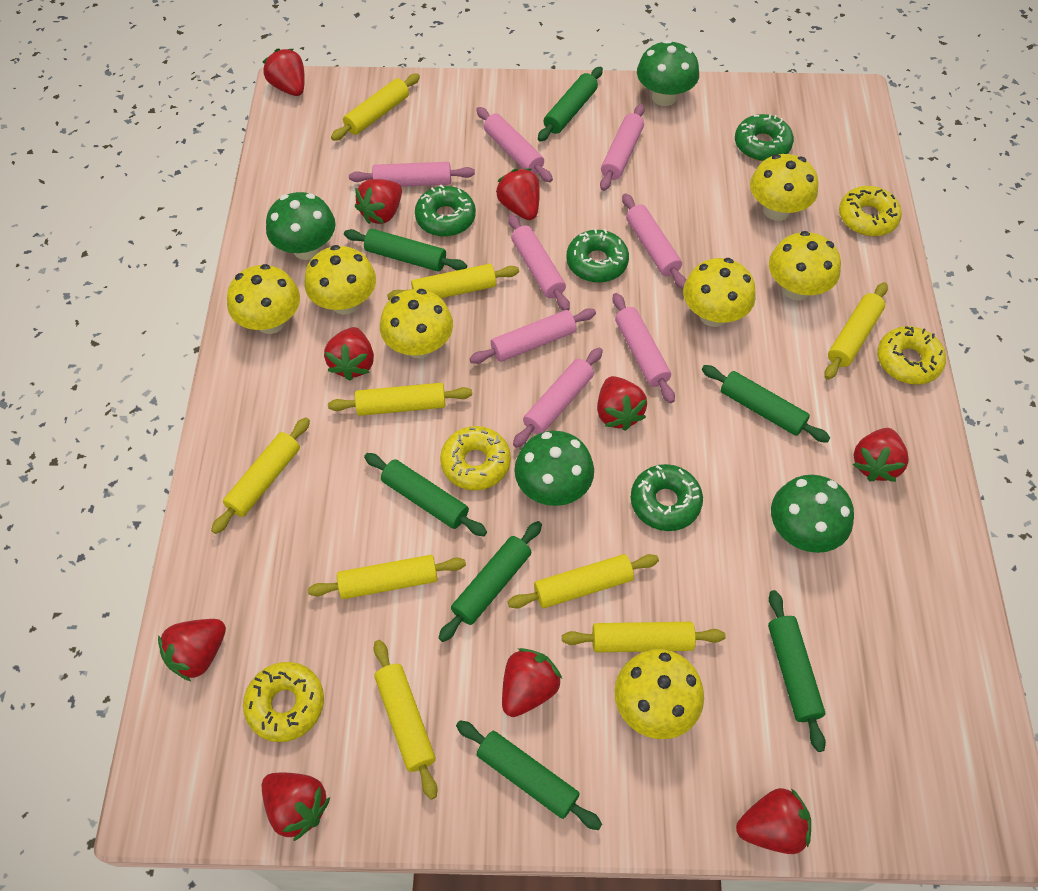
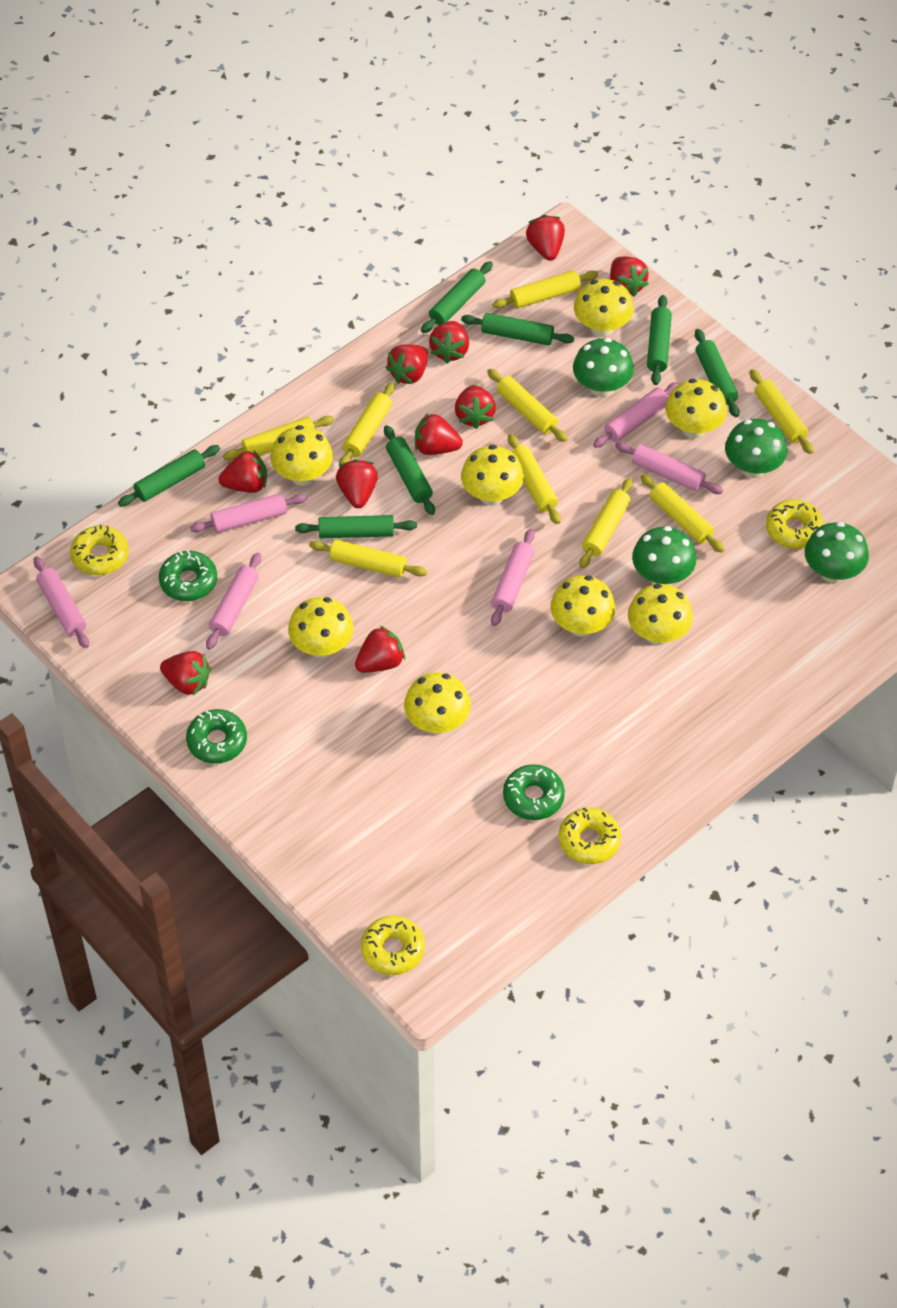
green donut: [415,185,476,237] [566,229,629,283] [631,464,703,531] [735,114,794,161] = 4 -> [159,550,217,601] [186,709,247,763] [503,764,565,820] = 3
pink rolling pin: [349,162,475,187] [469,308,596,364] [476,107,553,182] [508,214,570,311] [513,348,603,448] [600,104,645,191] [612,293,675,403] [622,193,686,289] = 8 -> [34,556,89,648] [190,493,307,533] [206,553,261,650] [491,529,535,626] [593,382,679,448] [615,442,723,494] = 6
yellow mushroom: [227,264,300,334] [304,245,376,315] [380,289,453,358] [614,649,704,739] [683,258,756,327] [750,154,818,221] [769,231,841,301] = 7 -> [271,425,333,486] [288,597,353,658] [404,672,471,734] [461,445,524,506] [550,576,616,637] [574,279,634,337] [628,584,693,645] [665,379,727,438] = 8

